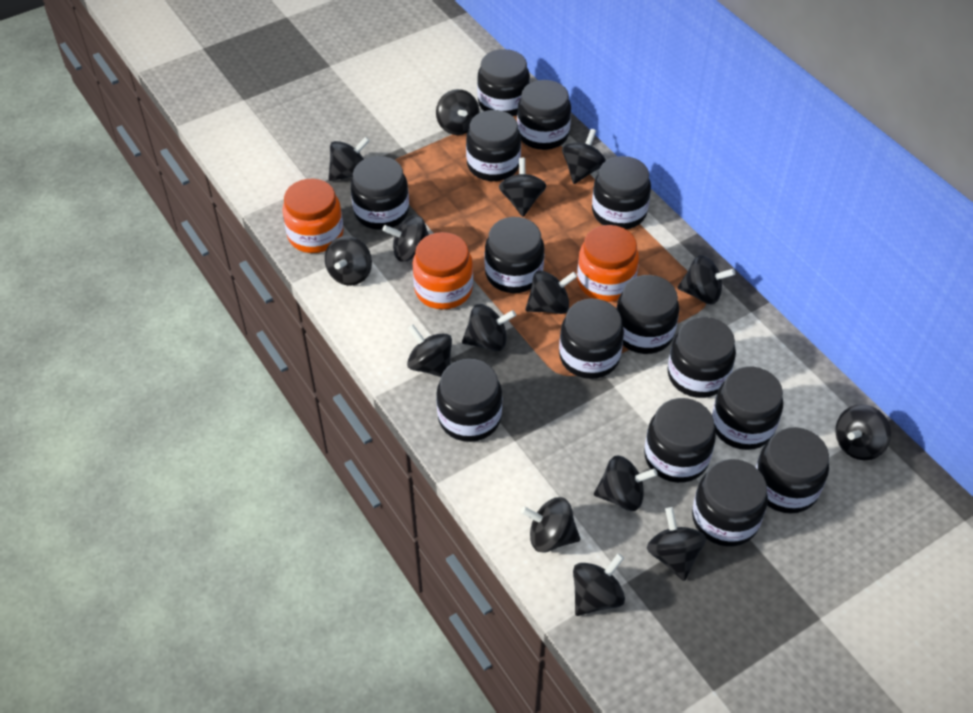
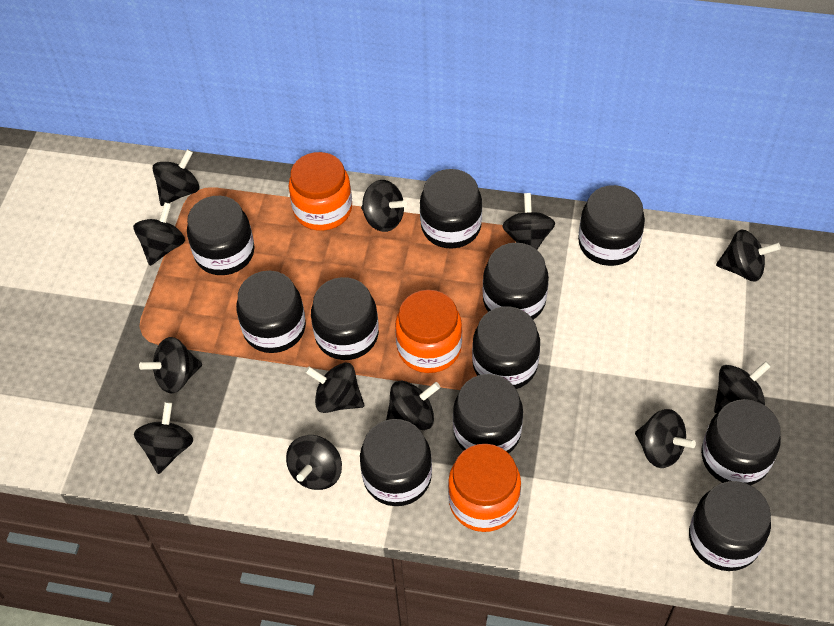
black jar: [351,156,409,230] [436,359,502,442] [466,110,521,181] [477,49,530,116] [485,217,544,293] [517,80,571,150] [559,299,624,379] [592,156,651,229] [616,275,679,354] [644,398,716,483] [667,317,736,398] [692,459,768,547] [712,367,783,450] [756,427,829,514] = 14 -> [187,196,255,275] [236,271,306,353] [311,277,379,360] [360,419,432,506] [420,169,482,249] [453,374,523,453] [472,307,540,389] [483,242,549,320] [578,185,645,266] [689,481,771,571] [701,399,781,485] = 11
black spinning top: [325,236,372,286] [328,137,370,181] [382,215,429,262] [407,325,452,377] [436,89,480,135] [462,304,516,351] [499,158,546,217] [521,497,580,552] [525,270,578,314] [562,129,606,184] [573,553,625,616] [594,456,657,511] [647,507,706,581] [678,255,735,304] [835,404,891,460] = 15 -> [133,202,185,266] [134,402,193,474] [139,337,202,394] [152,149,199,206] [286,435,342,490] [305,362,364,413] [361,180,407,232] [386,380,440,430] [502,193,555,249] [635,409,696,468] [714,361,771,413] [716,229,781,281] = 12

